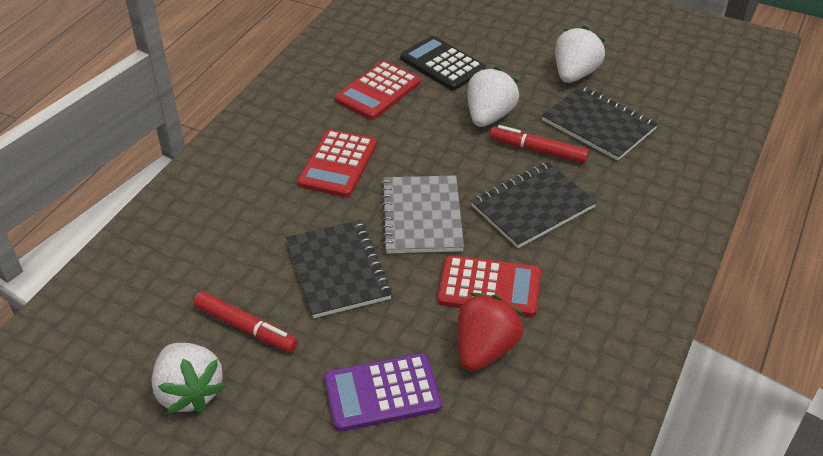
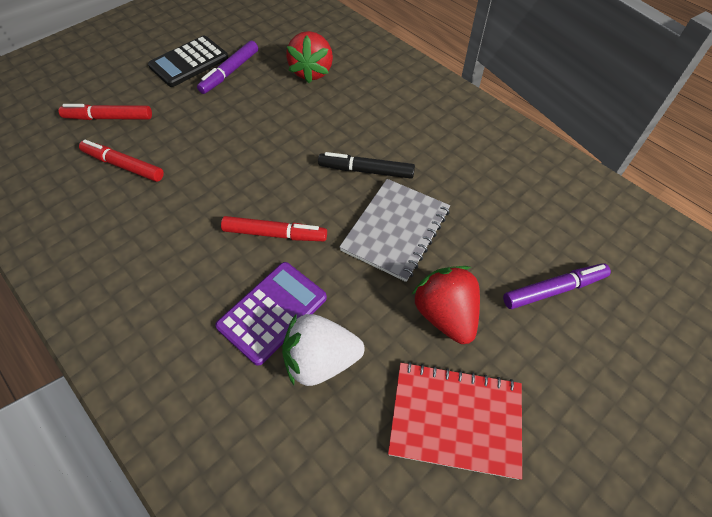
black marker: none = 0 -> [318,152,415,179] = 1
black notebook: [286,220,392,318] [471,162,597,248] [542,85,658,161] = 3 -> none = 0
purple marker: none = 0 -> [197,41,258,94] [503,263,611,309] = 2
red calculator: [297,129,377,197] [335,61,421,120] [438,255,541,317] = 3 -> none = 0
red marker: [193,292,298,352] [490,125,589,163] = 2 -> [59,104,152,120] [79,140,164,182] [221,216,327,241] = 3
red notebook: none = 0 -> [388,362,522,480] = 1
red strawberry: [457,293,524,371] = 1 -> [286,31,333,83] [412,266,480,344] = 2
white strawberry: [151,343,226,414] [467,66,519,127] [555,26,605,83] = 3 -> [282,313,365,386] = 1

